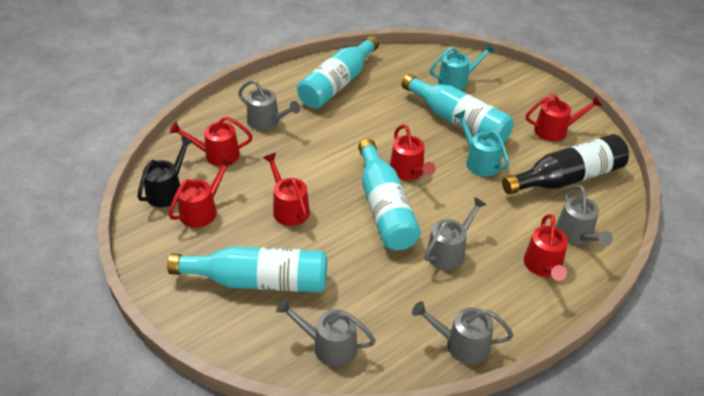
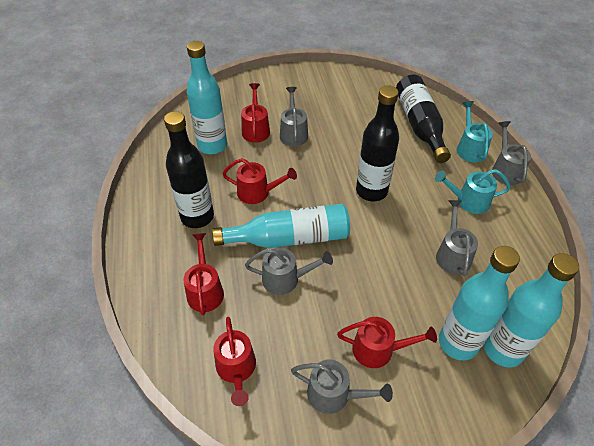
black bottle: [502,134,629,195] = 1 -> [164,111,214,228] [356,85,399,201] [396,74,451,163] = 3
black watering can: [137,136,194,207] = 1 -> none = 0
red watering can: [168,156,233,228] [170,117,252,166] [263,153,310,226] [390,124,436,180] [524,214,568,281] [526,94,602,141] = 6 -> [183,233,224,316] [214,317,256,406] [222,158,297,204] [241,83,270,143] [337,317,437,368] = 5

